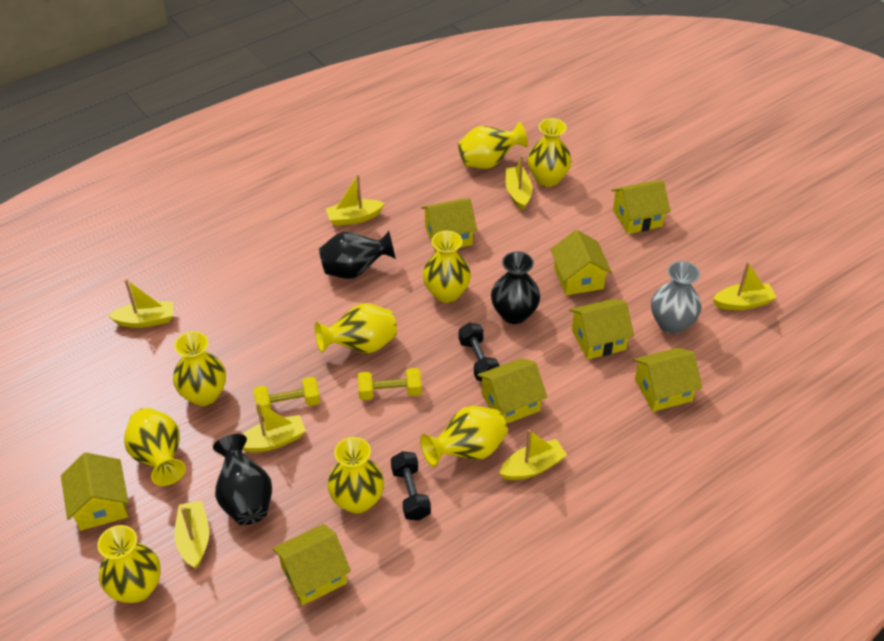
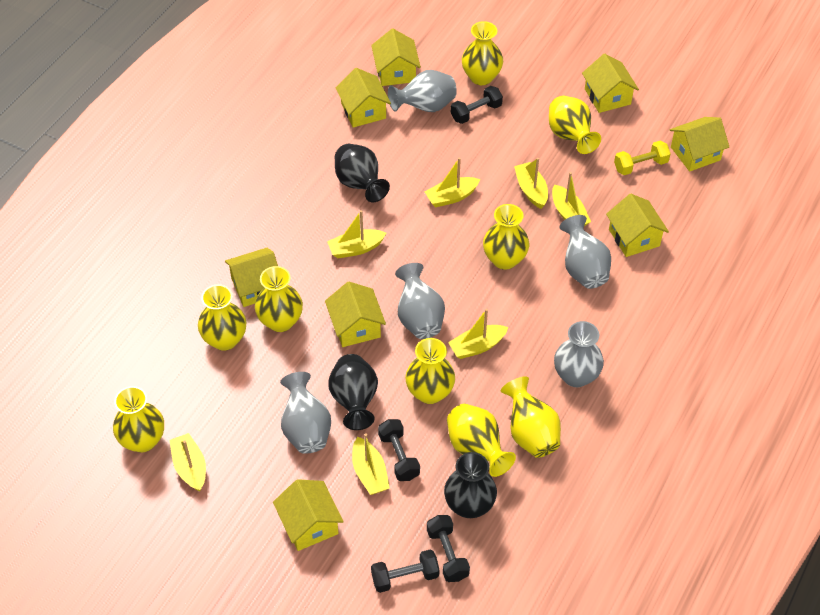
black dumbbell: [391,451,431,521] [459,323,500,381] = 2 -> [371,549,439,593] [378,419,420,481] [427,515,470,582] [451,86,503,124] = 4
grey vase: [651,261,701,334] = 1 -> [280,372,331,454] [388,70,457,112] [395,263,445,339] [554,321,604,387] [560,215,611,289] = 5
yellow dumbbell: [253,377,320,415] [358,368,422,400] = 2 -> [614,141,671,175] = 1

